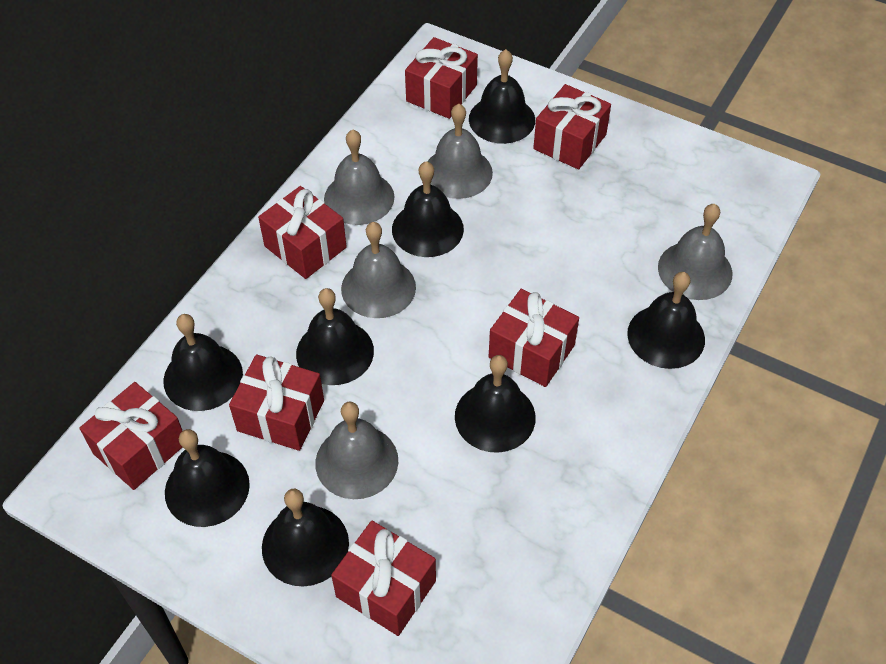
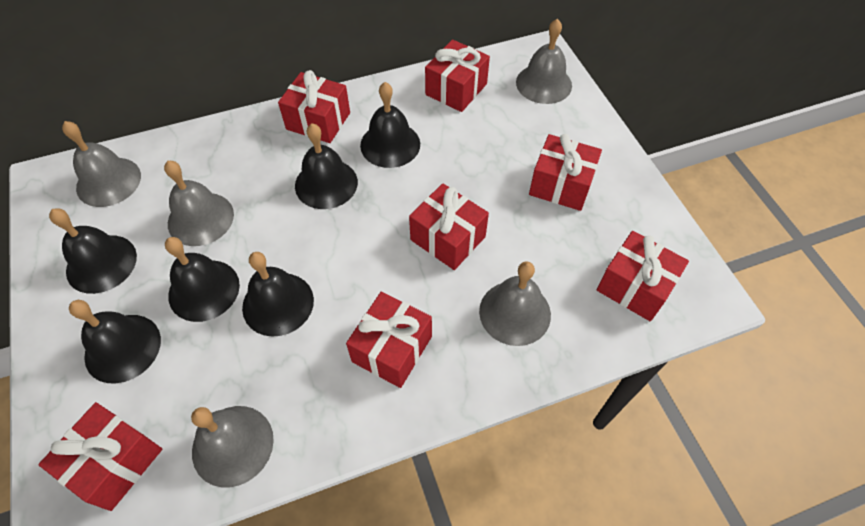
black bell: [163,314,243,411] [165,429,250,527] [262,489,349,587] [296,288,374,385] [392,161,464,257] [455,355,536,453] [469,49,535,144] [627,272,705,369] = 8 -> [49,208,137,294] [69,300,161,383] [165,237,240,322] [242,252,314,336] [295,123,358,209] [360,82,420,168] = 6

